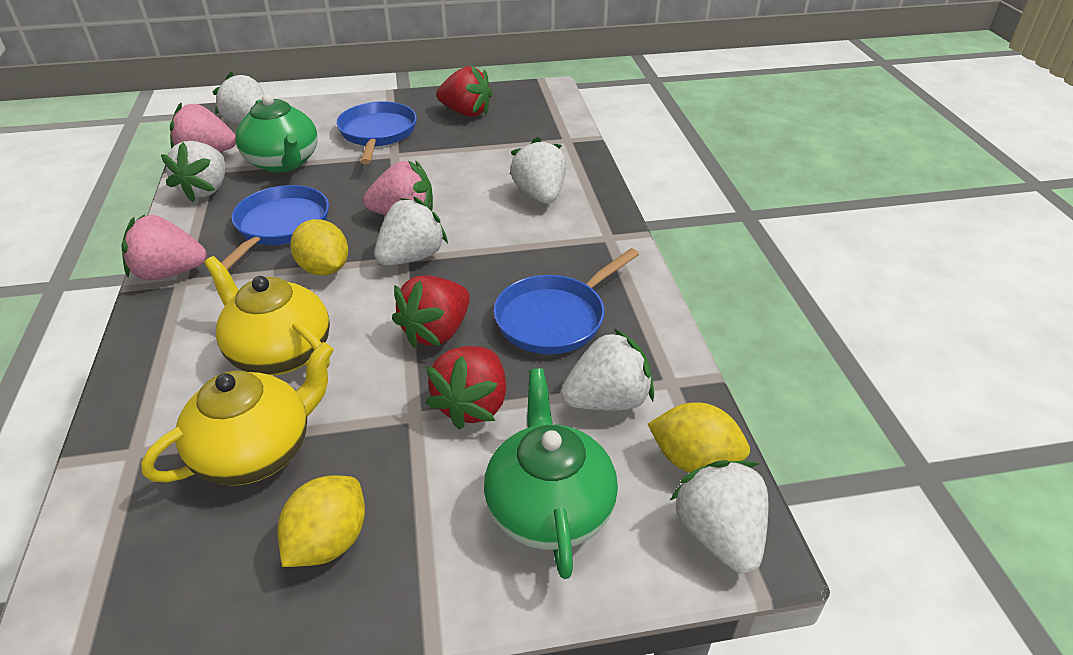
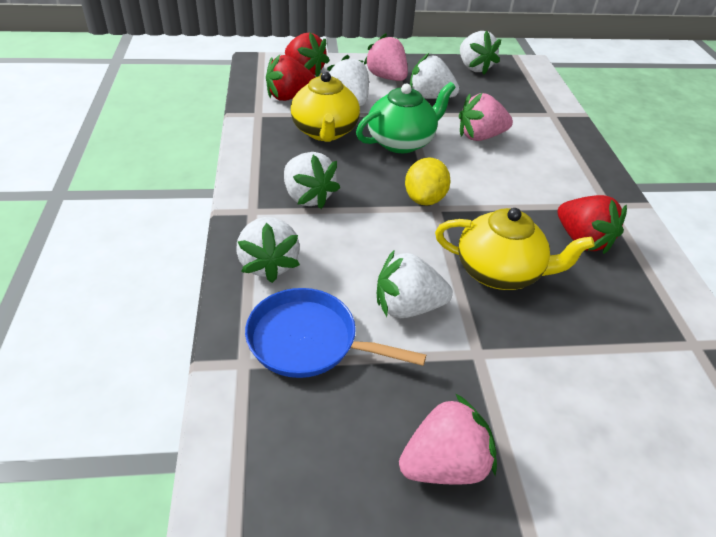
blue pan: [221,185,329,270] [336,101,417,164] [494,248,639,354] = 3 -> [245,288,426,378] = 1
green teapot: [236,94,318,173] [484,368,618,579] = 2 -> [356,82,456,153] = 1
yellow lemon: [278,475,365,567] [290,219,348,276] [648,402,750,473] = 3 -> [405,157,451,205] = 1

